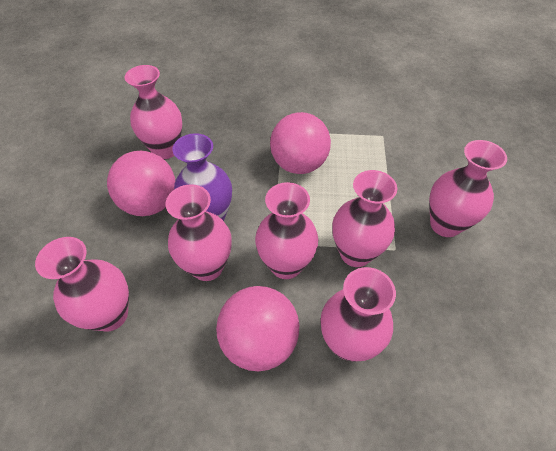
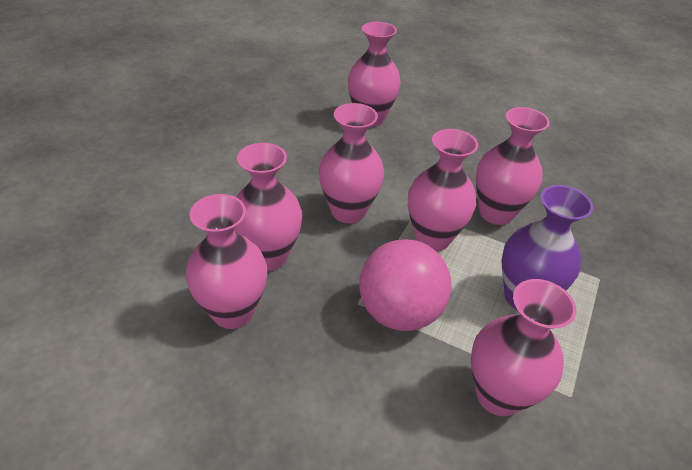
pink ball: [107,151,175,216] [216,286,299,371] [270,112,331,174] = 3 -> [360,239,452,331] = 1

